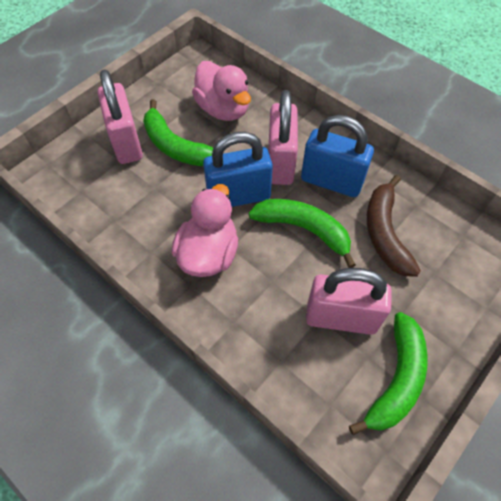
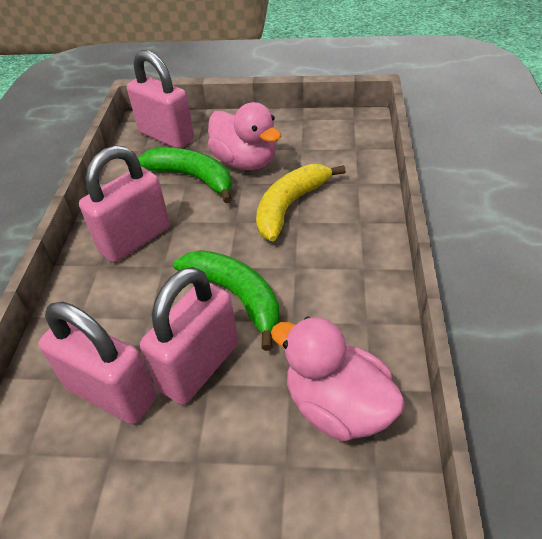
blue padlock: [203,132,273,207] [301,115,374,197] = 2 -> none = 0
brown banana: [367,175,421,277] = 1 -> none = 0
green banana: [143,99,213,166] [249,199,356,268] [349,312,427,435] = 3 -> [138,147,232,203] [174,250,279,351] = 2
pink padlock: [98,70,143,164] [268,90,298,185] [306,268,392,335] = 3 -> [38,301,156,424] [79,145,170,263] [127,50,194,148] [140,267,238,405] = 4
yellow banana: none = 0 -> [256,164,346,241] = 1

